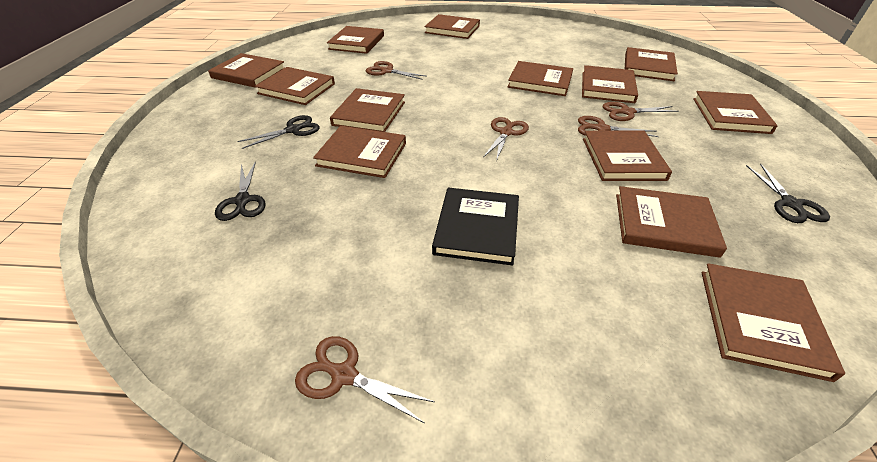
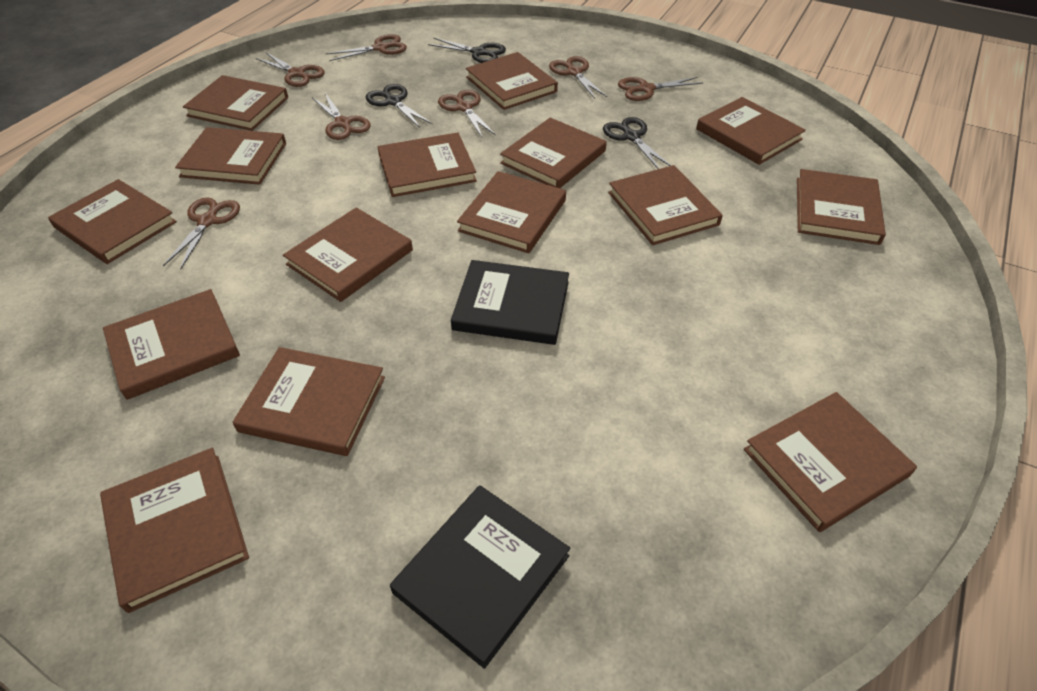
black book: [432,188,519,266] = 1 -> [390,485,570,669] [451,260,569,345] = 2
brown book: [208,53,284,88] [255,67,335,105] [313,126,406,178] [327,26,384,54] [330,88,405,132] [424,14,480,39] [508,61,573,96] [582,65,638,103] [583,131,672,181] [616,186,727,258] [625,47,678,81] [693,91,778,134] [702,263,845,382] = 13 -> [48,179,177,264] [100,448,249,613] [103,289,240,400] [175,127,286,185] [183,75,288,131] [232,347,385,456] [283,208,413,302] [378,132,477,197] [457,171,566,253] [466,52,558,110] [500,118,607,188] [608,165,723,245] [696,97,806,165] [744,392,917,532] [797,169,886,245] = 15
brown scissors: [295,336,435,423] [366,61,426,80] [484,117,529,161] [578,116,659,137] [603,102,679,121] = 5 -> [163,198,240,270] [256,53,325,87] [312,93,371,140] [326,34,407,61] [438,90,496,137] [549,56,607,99] [618,77,703,101] = 7

